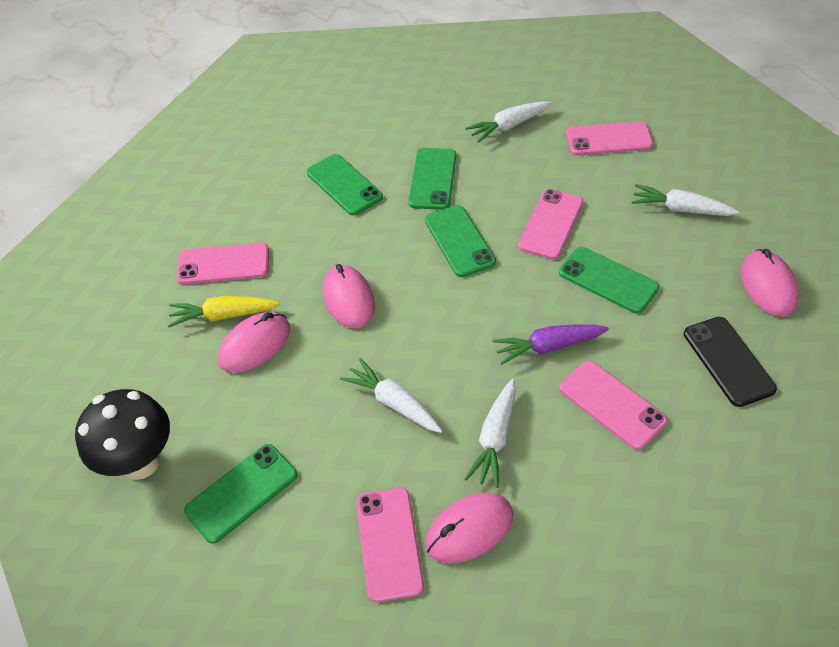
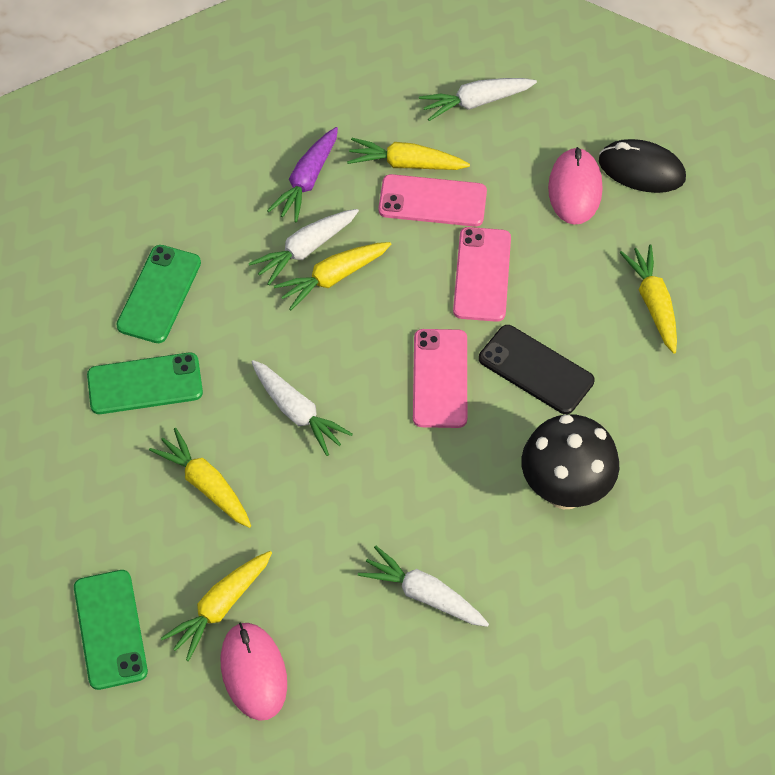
black mouse: none = 0 -> [599,139,686,193] = 1
green phone: [184,444,297,544] [307,154,383,215] [408,148,456,210] [425,205,496,277] [559,247,659,314] = 5 -> [74,570,148,690] [87,352,203,414] [116,245,201,343] = 3
pink mouse: [218,312,290,373] [323,264,375,328] [425,493,513,563] [741,249,799,316] = 4 -> [221,622,287,721] [548,147,603,225] = 2
pink phone: [177,243,269,284] [356,488,424,602] [518,189,583,260] [559,361,668,450] [566,121,653,156] = 5 -> [378,174,487,227] [413,329,467,428] [453,227,511,322] = 3
yellow carrot: [168,296,280,327] = 1 -> [149,428,251,528] [161,551,272,661] [274,242,391,310] [347,138,470,170] [619,245,677,353] = 5

